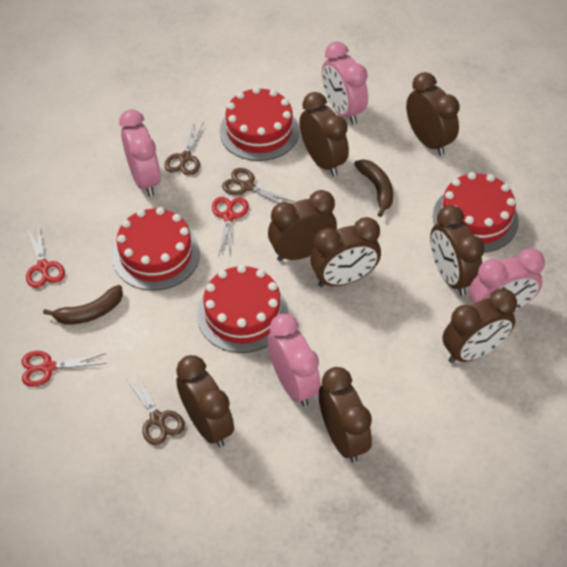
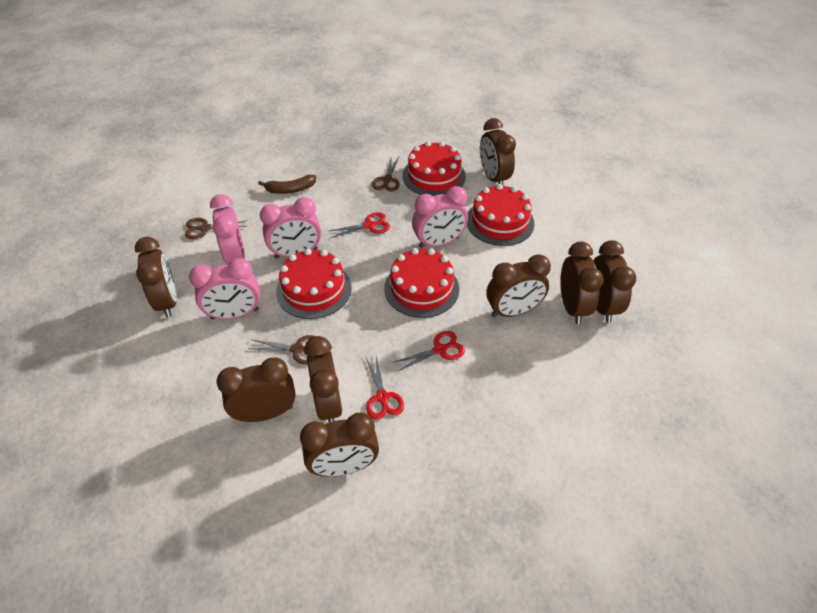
brown banana: [43,285,123,324] [354,159,393,217] = 2 -> [258,175,316,194] = 1

